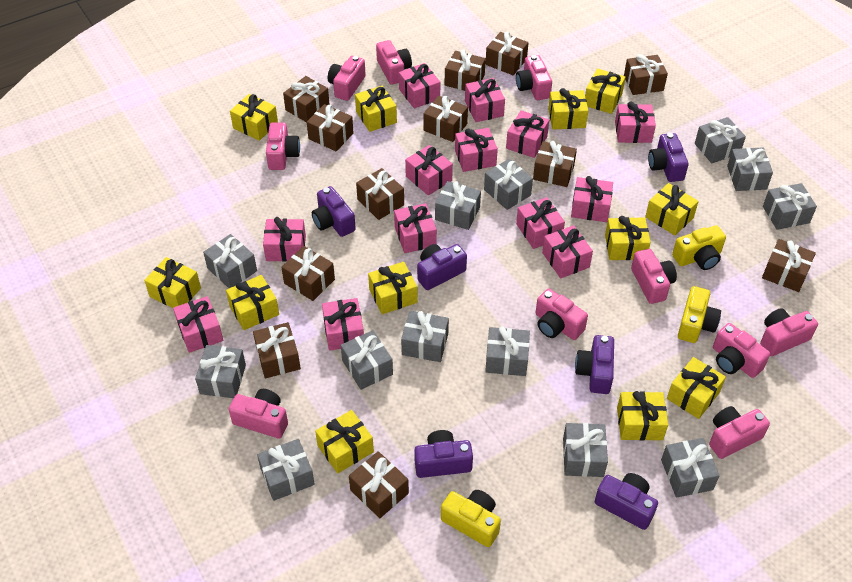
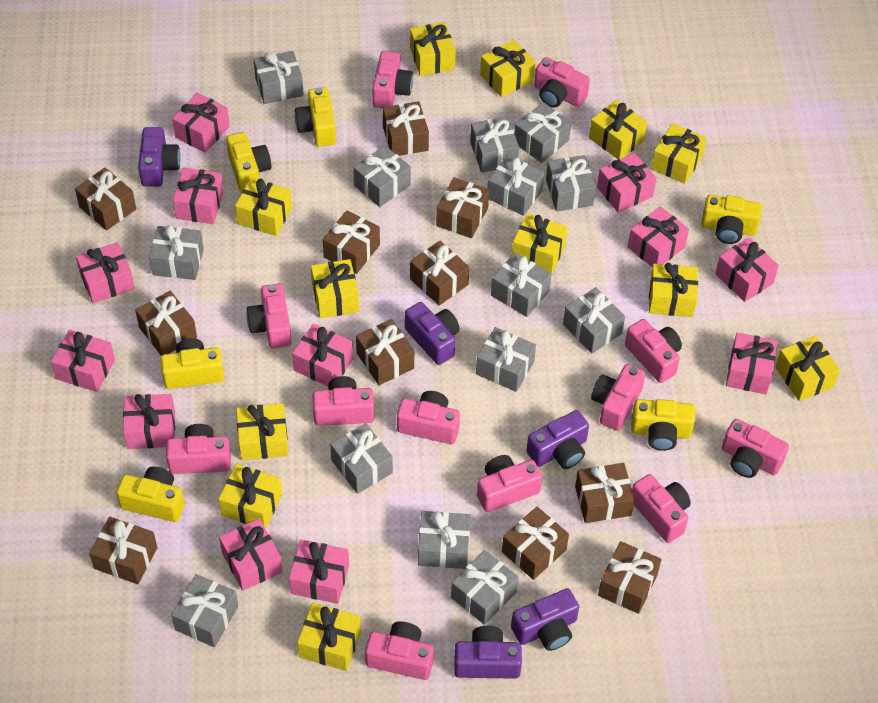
brown gift: [253,322,301,378] [281,246,335,301] [283,76,330,122] [307,104,353,151] [349,451,409,518] [356,168,404,220] [423,96,468,142] [445,50,486,91] [486,31,528,75] [533,141,577,187] [624,54,668,95] [762,239,816,292] = 12 -> [75,168,136,231] [89,517,157,584] [135,291,197,356] [323,210,380,274] [356,319,414,385] [383,101,429,156] [410,241,469,306] [436,177,489,238] [502,507,569,580] [575,463,635,523] [598,541,661,614] = 11
grey gift: [195,345,246,398] [203,234,257,288] [257,439,315,501] [341,330,393,390] [401,311,449,362] [435,181,481,230] [484,159,533,210] [485,327,530,376] [563,423,608,477] [661,438,720,498] [695,117,746,163] [727,147,773,191] [763,183,817,230] = 13 -> [149,225,204,280] [171,574,238,647] [253,51,304,104] [330,423,393,494] [353,145,411,207] [418,511,470,569] [451,550,518,625] [470,117,519,173] [476,327,536,392] [488,155,544,216] [491,252,551,317] [514,102,571,163] [546,155,596,211] [563,287,625,353] = 14
pink camera: [229,389,288,439] [266,122,300,170] [328,56,366,101] [376,40,412,85] [516,55,552,100] [536,289,588,340] [631,249,677,304] [709,406,770,459] [713,323,770,378] [760,308,818,356] = 10 -> [166,424,231,474] [247,283,292,349] [312,376,374,426] [365,621,434,680] [372,51,413,108] [397,391,460,444] [477,455,542,512] [534,57,590,108] [591,364,645,431] [625,319,682,383] [632,474,691,543] [722,419,789,478] = 12
pink gift: [173,296,223,353] [263,217,306,262] [322,298,364,351] [394,203,437,253] [399,63,440,109] [405,145,453,195] [455,128,498,172] [465,78,505,122] [506,110,549,158] [516,197,565,249] [542,225,593,278] [571,176,613,222] [615,101,656,143] = 13 -> [51,330,115,392] [76,242,135,303] [123,394,175,449] [172,92,230,153] [173,168,224,224] [219,518,283,591] [289,540,349,604] [292,324,353,386] [597,153,656,213] [628,206,689,268] [715,237,779,302] [726,333,778,394] = 12
purple camera: [312,186,356,237] [414,430,473,478] [417,244,467,290] [575,335,614,394] [595,473,658,530] [648,133,689,182] = 6 -> [138,127,181,187] [405,302,460,365] [454,626,522,679] [511,588,579,651] [527,410,589,469] = 5
yellow camera: [441,490,501,547] [672,225,726,270] [678,286,721,343] = 3 -> [116,466,185,522] [160,338,224,389] [226,132,271,193] [295,87,336,147] [631,399,695,451] [701,195,762,244] = 6

